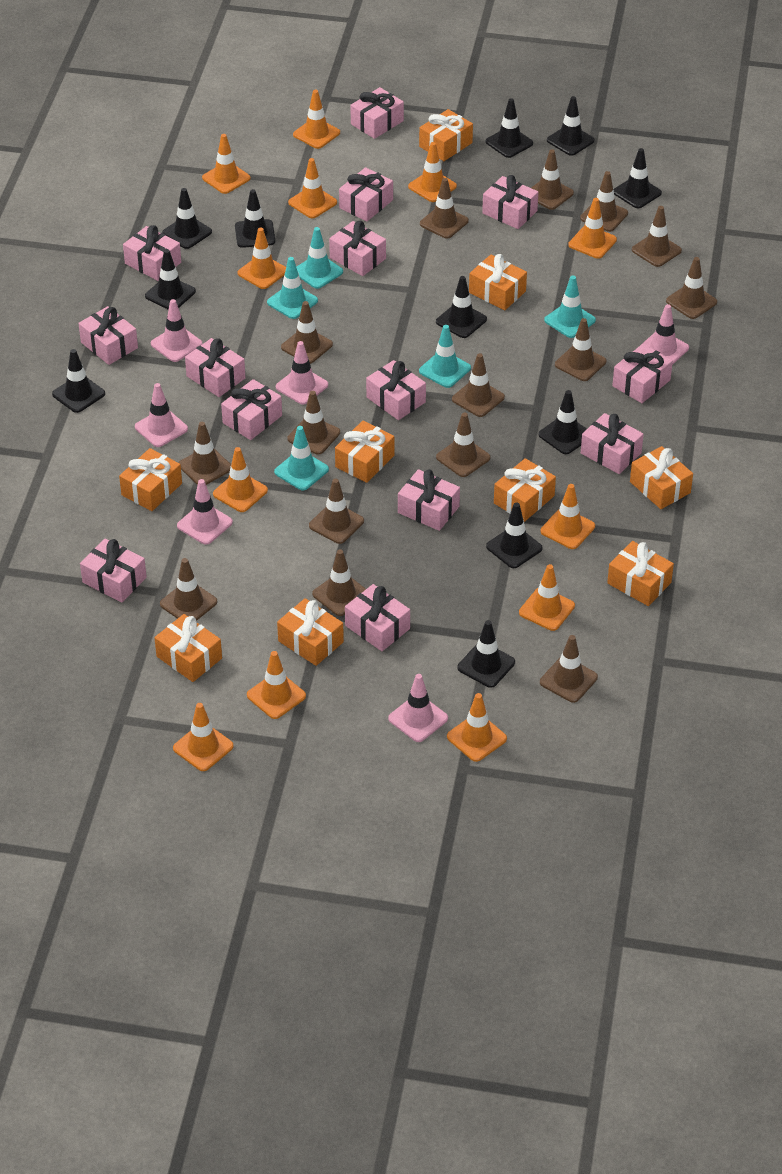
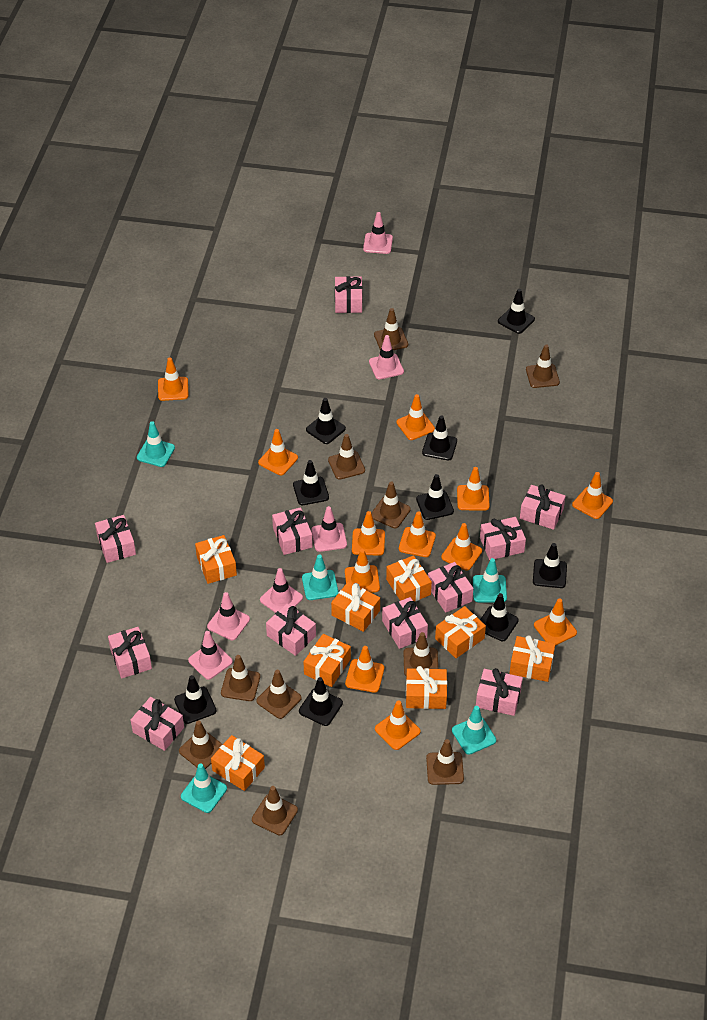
black traffic cone: [52,349,105,413] [145,249,196,310] [162,188,212,249] [235,189,275,248] [436,276,487,338] [457,620,515,688] [486,98,533,158] [486,502,543,568] [538,390,587,454] [547,96,595,156] [613,148,662,208] = 11 -> [174,675,217,724] [293,460,329,505] [299,677,343,726] [306,398,346,444] [416,474,454,520] [422,415,457,460] [480,593,518,641] [498,289,535,334] [533,543,567,588] = 9
brown traffic cone: [160,558,217,621] [179,422,231,485] [281,301,333,364] [288,391,340,455] [309,478,364,544] [312,549,366,616] [420,178,469,239] [436,413,490,477] [452,353,505,417] [531,149,574,210] [540,635,598,703] [555,318,606,381] [580,171,628,232] [632,206,682,267] [666,257,717,319] = 15 -> [179,720,223,769] [221,655,260,701] [252,786,298,835] [256,670,302,719] [328,434,365,480] [371,481,411,528] [374,308,408,350] [403,632,438,676] [426,739,464,785] [526,344,560,388] = 10
orange gift: [119,448,182,511] [154,614,222,682] [277,598,344,666] [335,421,394,483] [419,109,473,161] [469,254,527,310] [494,458,556,522] [607,541,674,606] [630,446,693,509] = 9 -> [195,535,237,584] [211,735,265,791] [304,634,351,687] [331,582,380,632] [386,555,432,602] [406,666,447,709] [435,606,486,658] [509,635,555,682] = 8
pink gift: [78,306,138,365] [80,538,147,602] [123,225,181,281] [185,338,245,397] [221,379,282,440] [329,221,386,276] [339,167,393,221] [345,584,410,651] [350,87,404,139] [366,360,426,420] [398,469,460,531] [482,175,538,229] [581,413,644,474] [612,344,673,403] = 14 -> [95,515,136,563] [108,627,152,679] [131,697,184,751] [266,604,316,656] [272,507,313,555] [335,276,363,313] [382,597,428,649] [428,562,474,613] [476,668,523,716] [480,517,526,560] [520,485,566,530] = 11

